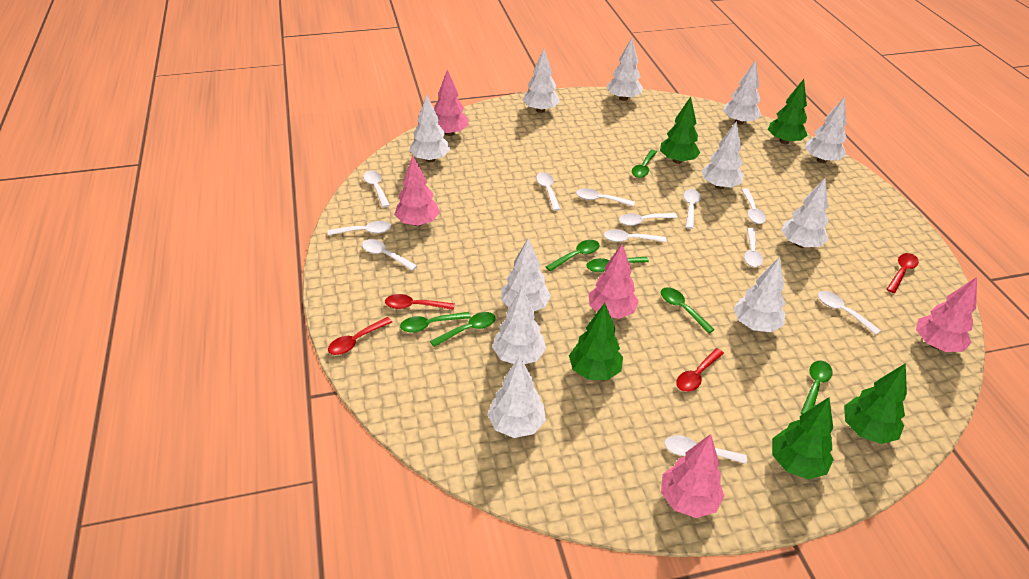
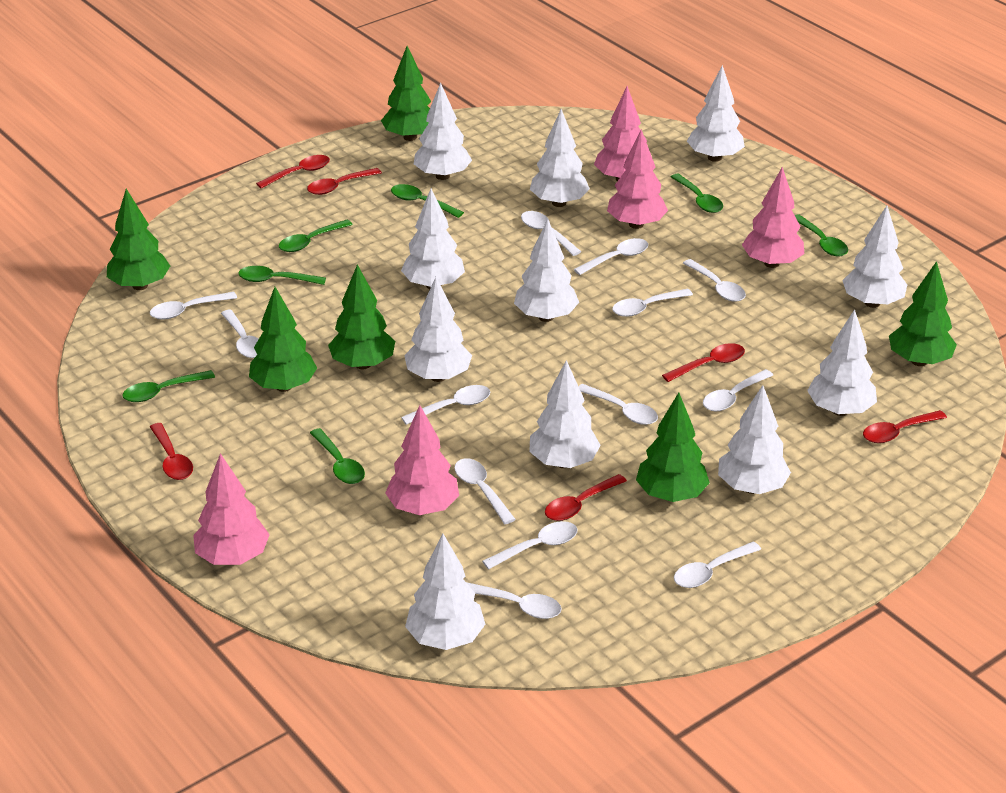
green tree: [569,303,623,380] [660,97,700,164] [768,79,808,144] [772,397,834,479] [844,363,907,444] = 5 -> [107,189,170,290] [249,287,317,392] [328,265,395,369] [381,46,431,141] [636,393,710,502] [889,261,957,366] = 6
red spoon: [328,317,392,355] [385,294,455,310] [676,348,724,392] [887,253,919,293] = 4 -> [150,423,193,480] [256,155,330,188] [307,168,382,195] [545,474,627,521] [662,343,745,382] [863,410,947,443] = 6
white spoon: [328,221,391,235] [362,239,417,271] [363,170,390,207] [536,172,560,211] [576,188,635,207] [604,229,666,242] [619,213,677,226] [664,435,747,464] [683,189,701,229] [741,188,766,224] [744,228,763,267] [818,291,881,335] = 12 -> [150,292,237,320] [221,310,259,358] [401,385,490,425] [454,458,516,524] [466,582,562,619] [482,521,578,570] [521,211,581,256] [574,238,648,275] [579,384,658,425] [612,289,693,317] [674,541,761,588] [683,259,746,302] [703,369,773,412] = 13

